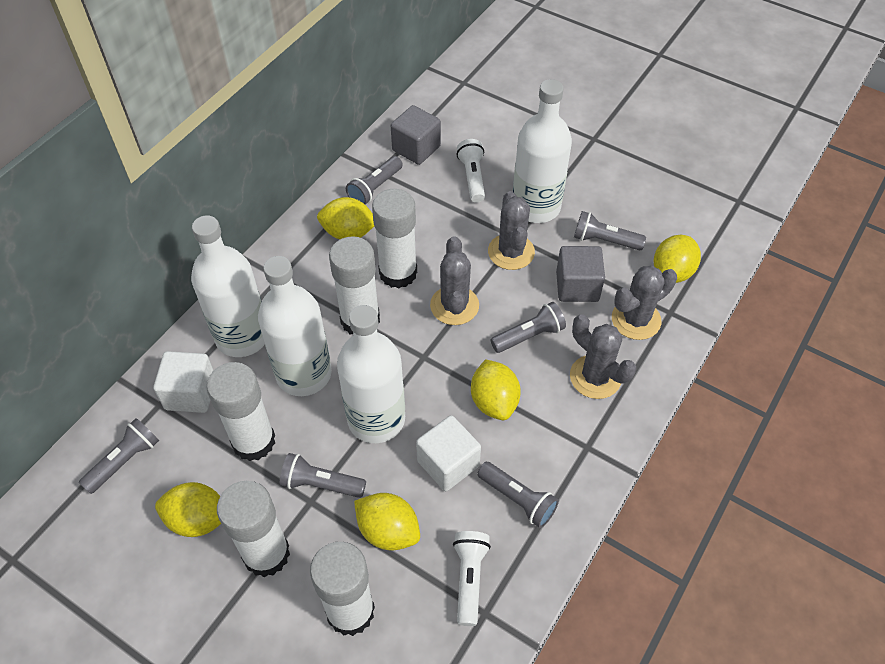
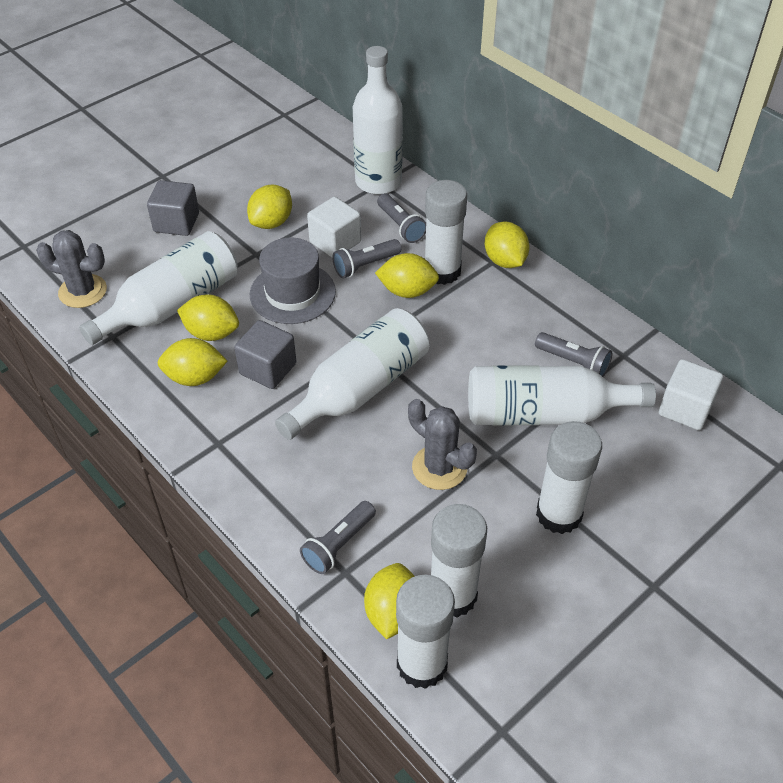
grey cactus: [430,236,479,325] [488,191,535,270] [570,314,636,399] [612,265,677,340] = 4 -> [36,230,107,308] [408,399,477,490] = 2
grey flashlight: [79,418,159,494] [280,453,366,498] [346,156,403,204] [477,462,559,528] [490,302,566,353] [574,211,646,251] = 6 -> [300,501,376,574] [332,239,401,278] [377,193,426,243] [535,332,612,377] = 4
grey hat: none = 0 -> [250,237,336,324] = 1
white flashlight: [453,531,491,626] [457,139,485,203] = 2 -> none = 0
white glue stick: [206,362,275,461] [217,481,290,577] [310,542,375,636] [329,236,380,334] [372,189,417,289] = 5 -> [396,575,455,689] [425,180,467,285] [431,504,487,618] [536,421,602,534] = 4
yellow lemon: [155,482,221,537] [317,197,374,239] [354,493,420,551] [471,359,521,420] [654,235,701,283] = 5 -> [158,338,227,386] [177,294,239,341] [247,185,292,229] [364,563,415,639] [375,253,439,298] [485,221,530,268] = 6

